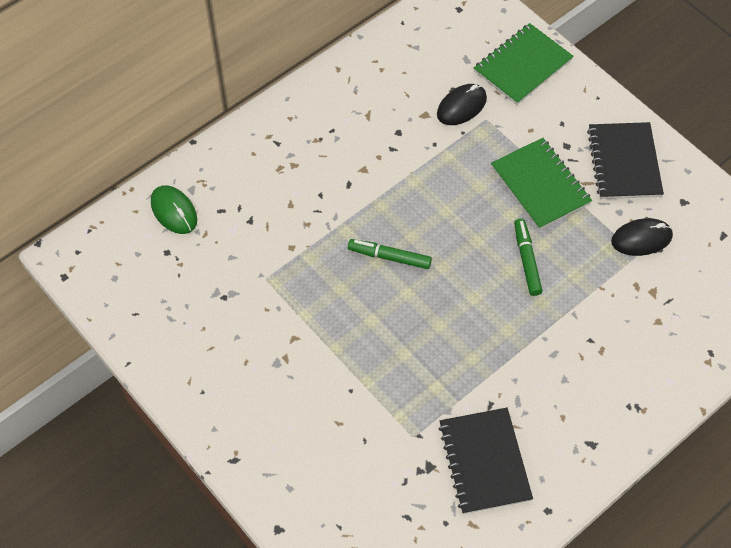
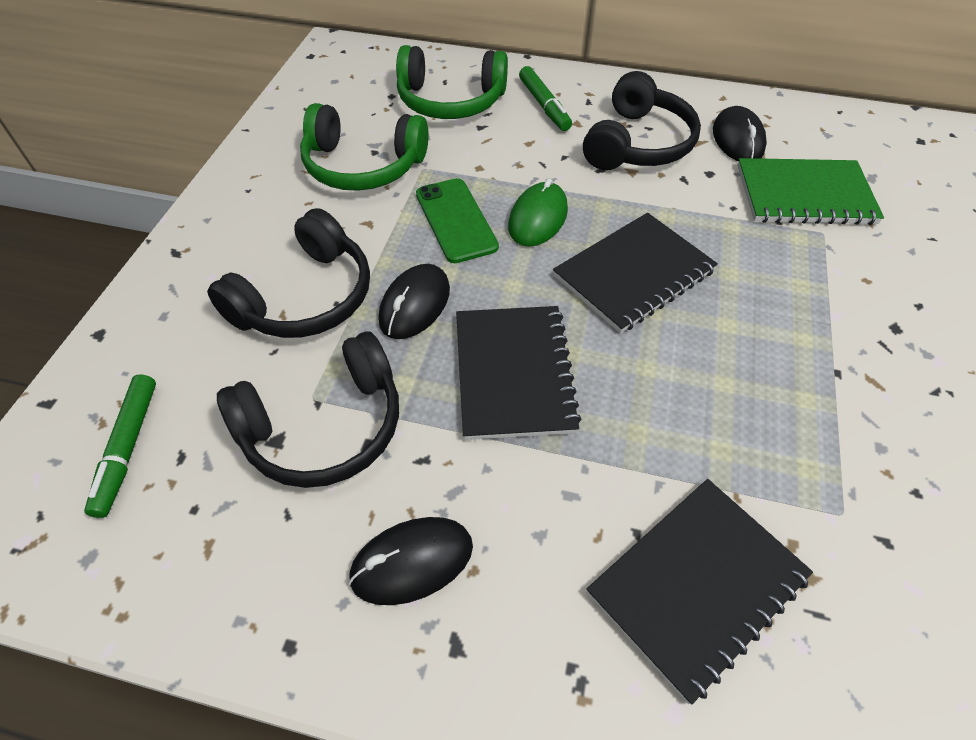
black headphones: none = 0 -> [207,208,370,338] [217,331,399,488] [583,71,701,170] = 3
black mouse: [437,84,487,125] [611,218,673,256] = 2 -> [348,517,473,605] [379,264,450,339] [713,106,767,161] = 3
black notebook: [439,408,533,514] [587,122,664,199] = 2 -> [456,306,581,440] [553,213,718,333] [586,479,813,704] = 3
green headphones: none = 0 -> [300,103,429,191] [396,45,508,119] = 2
green notebook: [474,23,574,105] [491,138,592,230] = 2 -> [737,158,884,225] = 1
green phone: none = 0 -> [416,178,499,263] = 1

